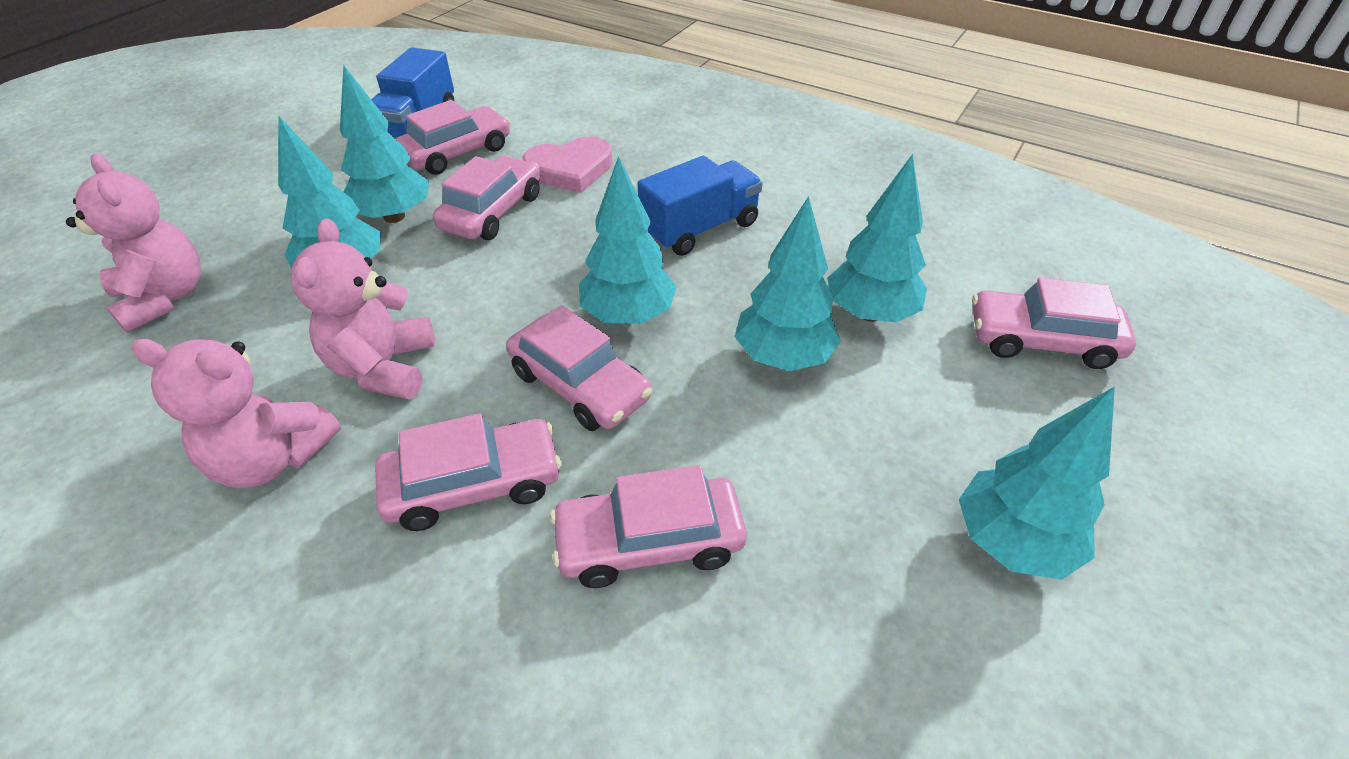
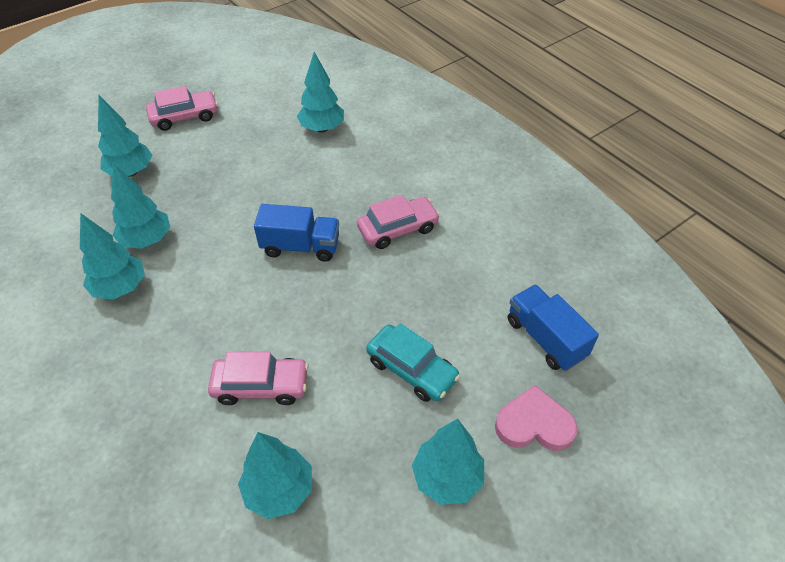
pink car: [375,414,562,531] [396,100,510,175] [433,156,540,240] [506,305,652,431] [550,465,747,588] [972,278,1136,369] = 6 -> [146,86,218,131] [208,352,309,405] [357,195,440,249] = 3
pink teddy bear: [66,153,201,333] [132,339,341,488] [291,219,435,400] = 3 -> none = 0
turquoise car: none = 0 -> [366,323,460,402] = 1

